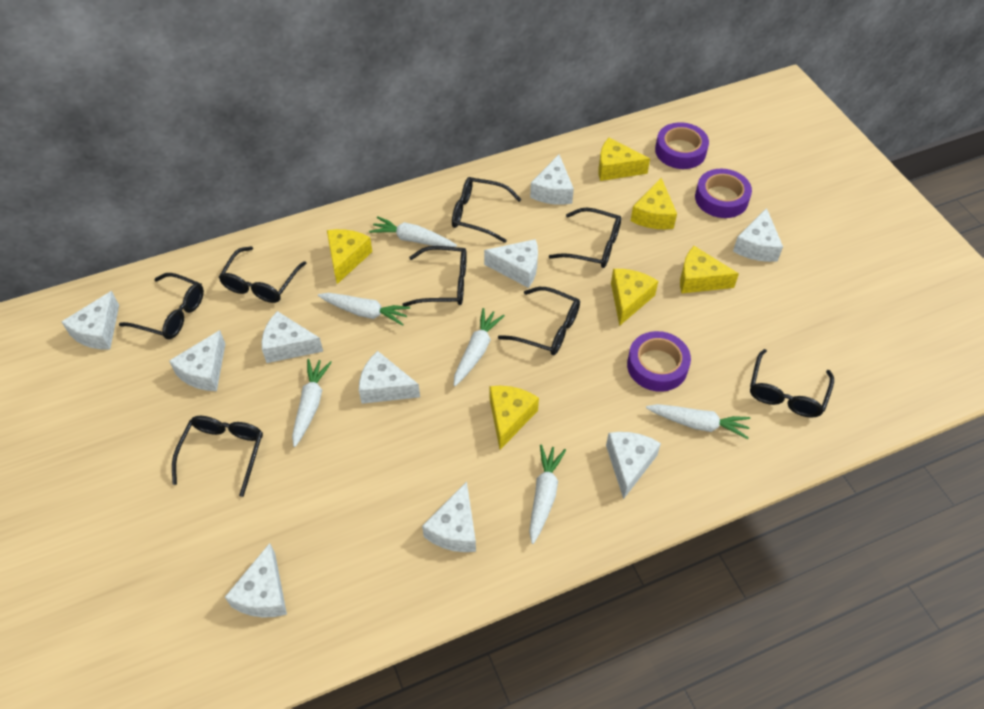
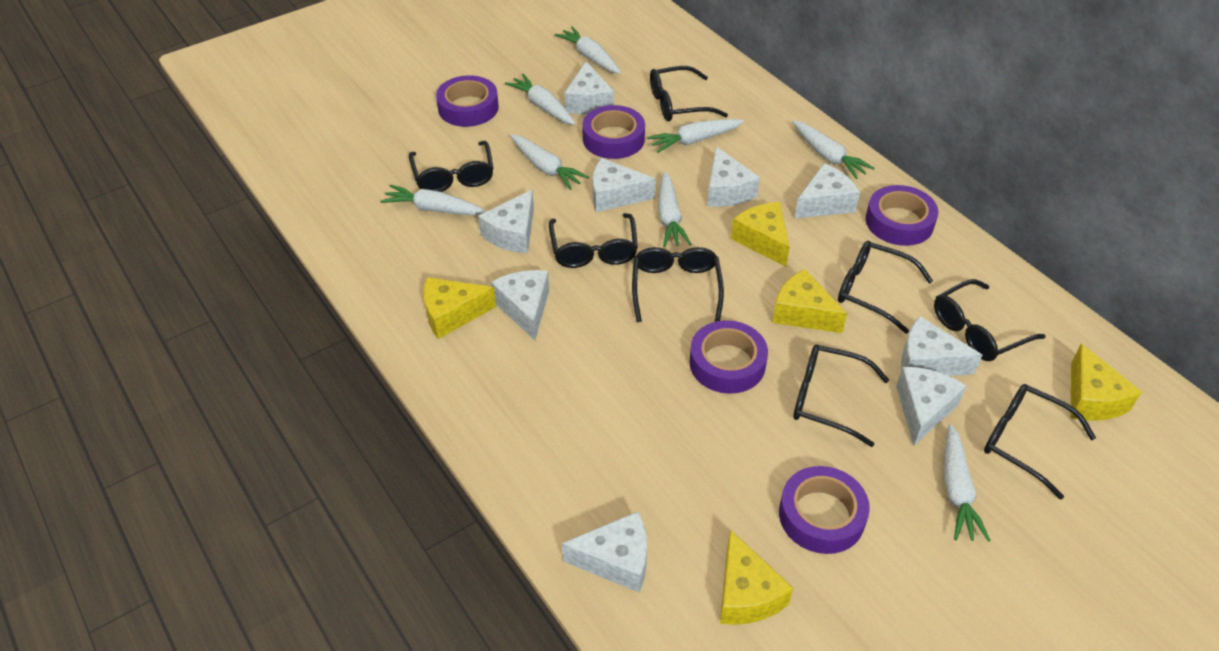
purple tape: [627,331,691,392] [655,122,709,169] [695,169,752,218] = 3 -> [436,75,499,127] [582,105,645,159] [689,320,768,394] [779,466,870,554] [866,185,938,246] = 5
white carrot: [292,359,332,447] [318,293,410,326] [369,216,457,247] [454,308,505,386] [529,445,566,544] [646,404,750,439] = 6 -> [380,185,487,216] [505,74,576,125] [510,134,589,190] [555,26,621,74] [647,119,744,153] [658,171,691,247] [792,120,874,179] [944,424,991,542] = 8
white cheese: [61,291,119,350] [169,330,225,391] [225,543,287,618] [262,311,323,363] [359,351,420,404] [422,482,476,552] [484,239,538,288] [530,155,574,205] [606,432,661,499] [733,208,783,262] = 10 -> [478,189,534,253] [491,270,549,340] [562,512,647,593] [565,61,614,114] [593,158,656,212] [707,146,760,207] [794,163,860,219] [896,367,966,446] [901,316,982,376] = 9
yellow cheese: [327,229,372,284] [490,386,539,450] [598,138,650,181] [611,269,658,326] [631,178,677,229] [680,246,739,293] = 6 -> [424,277,496,339] [720,530,793,625] [731,202,790,267] [772,269,847,333] [1070,343,1142,421] = 5

